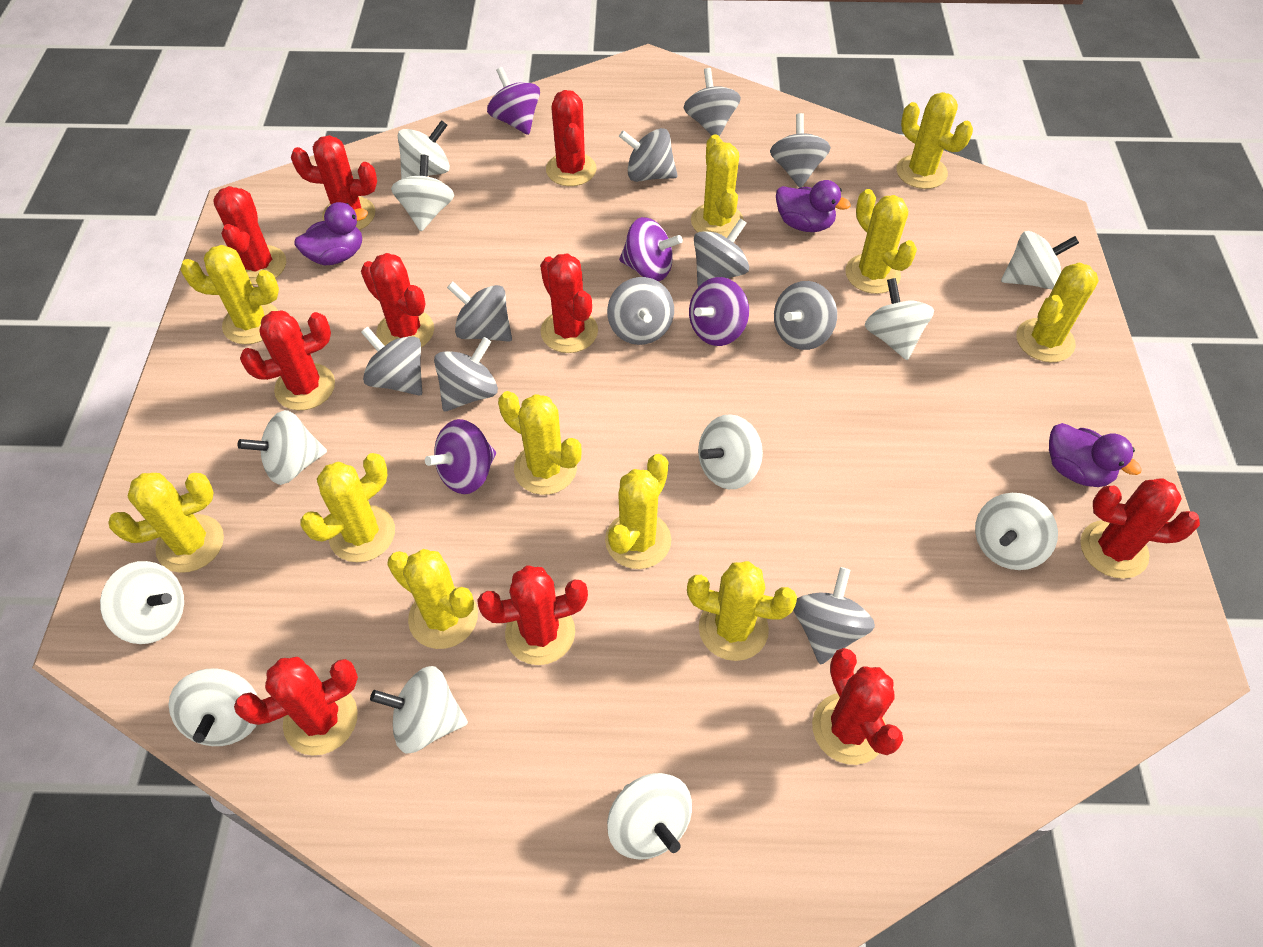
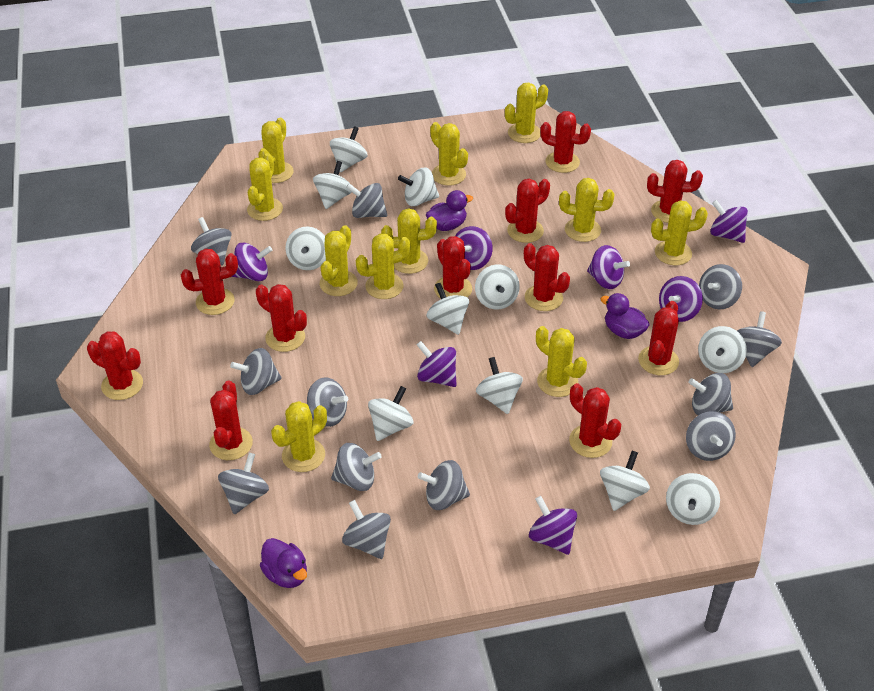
grey spinning top: [361,327,422,395] [434,337,498,411] [447,281,512,342] [607,277,674,345] [619,128,678,182] [684,68,741,137] [694,219,749,287] [770,113,831,188] [774,281,837,350] [793,567,875,665] = 10 -> [191,217,232,266] [218,453,269,514] [230,348,282,395] [307,377,348,427] [331,443,382,491] [342,500,391,559] [346,183,387,218] [418,460,470,510] [686,411,736,461] [688,373,733,415] [699,264,742,309] [737,311,782,367] = 12
purple spinning top: [425,419,496,494] [487,67,540,135] [619,217,683,281] [689,277,749,346] = 4 -> [232,243,272,281] [417,341,457,387] [455,226,493,270] [529,496,577,555] [587,245,630,289] [659,276,703,322] [710,200,748,243] = 7
red cactus: [213,186,286,285] [234,657,358,756] [240,310,335,410] [291,135,377,230] [361,253,434,347] [477,565,588,665] [540,253,598,353] [546,90,597,186] [812,648,903,765] [1080,478,1200,579] = 10 -> [87,331,143,400] [181,249,238,315] [209,381,253,460] [256,284,307,352] [434,236,472,299] [505,179,550,243] [524,243,570,311] [540,111,591,173] [569,383,621,458] [638,301,679,375] [647,160,703,223] = 11

